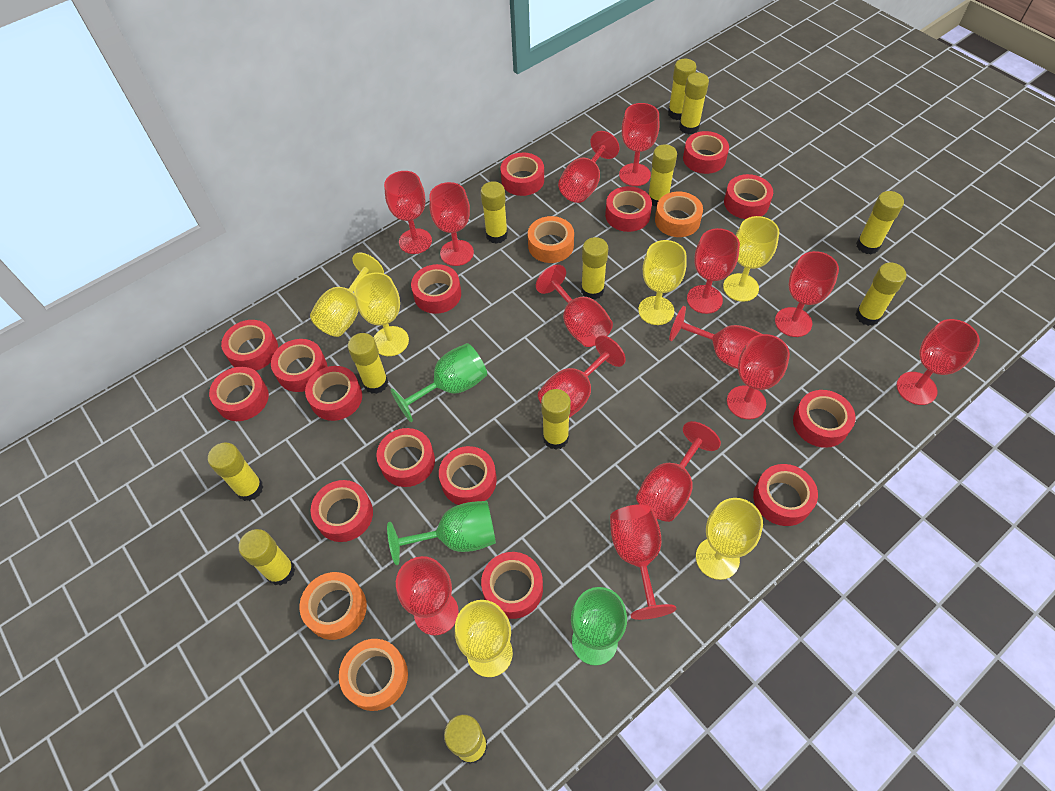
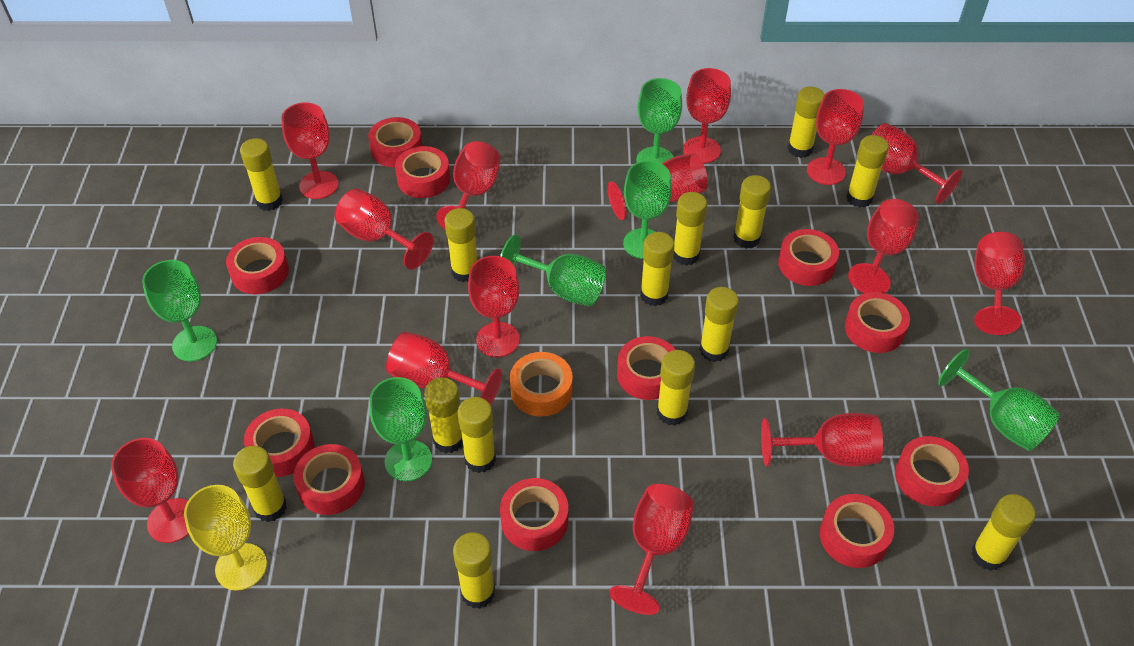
green goblet: [387,501,496,565] [390,343,487,422] [571,587,627,665] = 3 -> [142,260,217,361] [369,377,432,481] [500,235,606,306] [623,160,672,259] [636,78,682,164] [938,349,1060,451] = 6
orange tape: [300,572,367,640] [339,639,408,711] [528,216,574,263] [655,192,703,237] = 4 -> [510,352,573,417] = 1
red tape: [209,367,269,421] [221,320,278,371] [271,339,327,392] [305,366,362,421] [310,480,373,542] [376,428,435,487] [411,264,461,314] [439,446,497,505] [481,552,543,619] [501,153,544,196] [605,186,652,232] [683,131,729,174] [724,174,773,219] [753,464,818,526] [793,390,856,448] = 15 -> [226,237,289,294] [244,409,314,477] [294,444,365,515] [368,117,423,167] [395,146,450,198] [500,478,568,551] [617,336,676,400] [778,229,839,286] [820,494,894,568] [845,292,910,353] [895,436,969,506] = 11
yellow glue stick: [208,442,263,501] [239,529,295,586] [348,333,388,394] [444,714,488,764] [481,181,508,244] [541,389,571,450] [581,237,608,300] [648,144,677,206] [668,59,697,120] [679,72,709,134] [855,262,906,326] [856,191,904,254] = 12 -> [233,446,287,522] [240,138,283,211] [424,377,463,453] [445,208,477,282] [453,532,495,609] [458,397,496,473] [640,232,675,306] [657,350,695,426] [673,192,707,266] [700,287,739,362] [733,175,771,249] [787,86,825,158] [846,135,889,208] [971,494,1036,571] = 14
yellow goblet: [310,253,384,337] [354,272,409,356] [455,600,513,677] [638,240,687,325] [696,498,763,580] [723,216,779,302] = 6 -> [184,485,267,591] = 1

